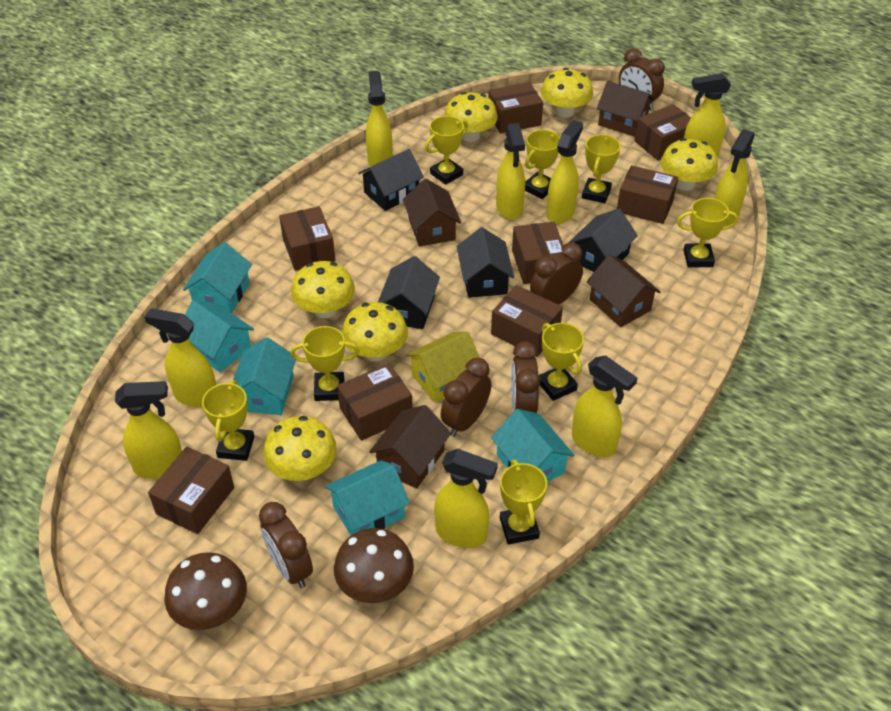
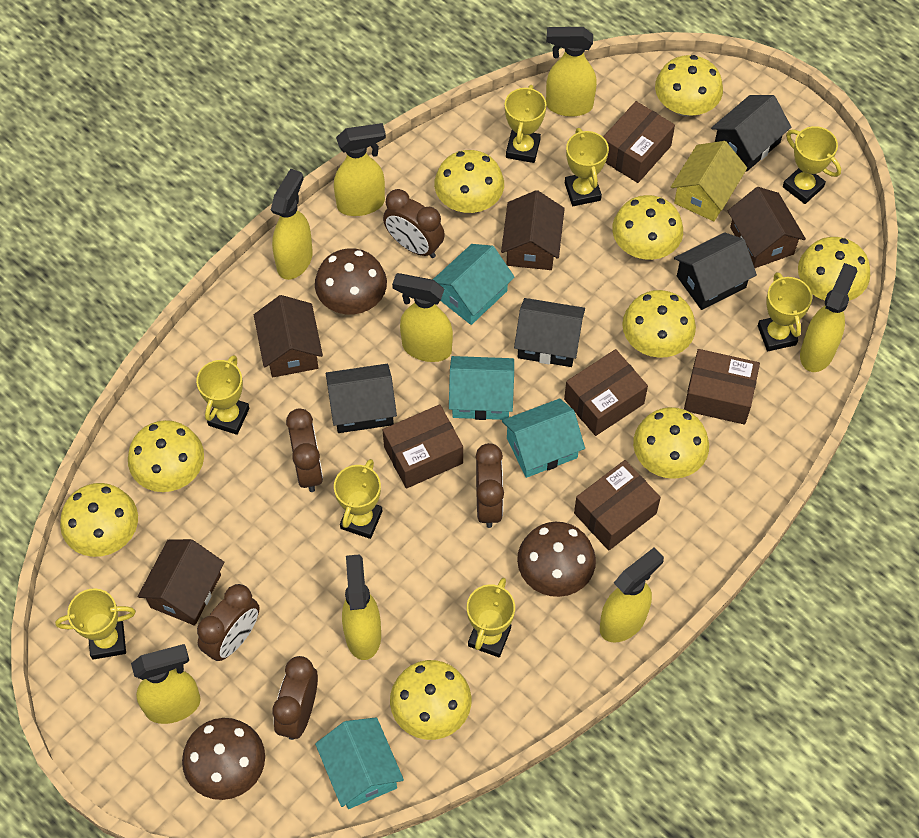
brown box: [148,447,234,534] [279,206,335,271] [337,363,413,441] [488,82,543,133] [491,285,563,357] [512,222,564,284] [617,165,678,224] [634,104,691,160] = 8 -> [383,404,463,489] [564,349,648,436] [574,460,661,551] [603,101,675,183] [684,349,760,424] = 5
brown mushroom: [164,552,247,630] [334,528,414,603] = 2 -> [182,718,265,800] [315,248,387,314] [517,522,596,597] = 3
turquoise house: [183,242,252,313] [185,300,254,372] [233,337,296,415] [325,460,410,535] [491,409,574,482] = 5 -> [315,717,404,809] [433,244,515,325] [449,356,514,420] [502,399,585,478] = 4
yellow mushroom: [263,416,337,481] [291,261,355,318] [342,302,408,362] [444,92,498,142] [541,68,593,118] [661,138,718,191] = 6 -> [60,483,138,557] [128,420,204,492] [390,660,471,740] [434,150,504,213] [612,195,683,260] [622,290,696,358] [633,407,709,479] [655,55,723,117] [798,237,870,301] = 9
yellow spray bottle: [115,381,182,479] [144,308,216,408] [366,71,393,167] [434,449,498,548] [496,123,525,220] [546,120,583,224] [572,355,637,457] [684,73,731,157] [714,129,755,226] = 9 -> [131,644,201,724] [271,169,313,280] [334,123,386,216] [342,554,381,660] [392,273,453,362] [546,27,597,117] [600,547,664,642] [800,263,857,372] = 8

